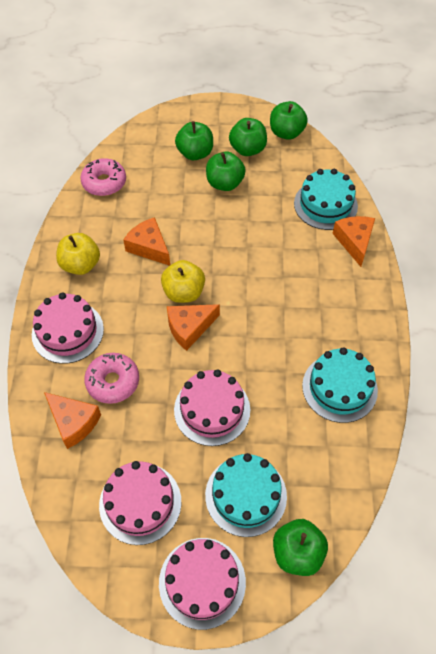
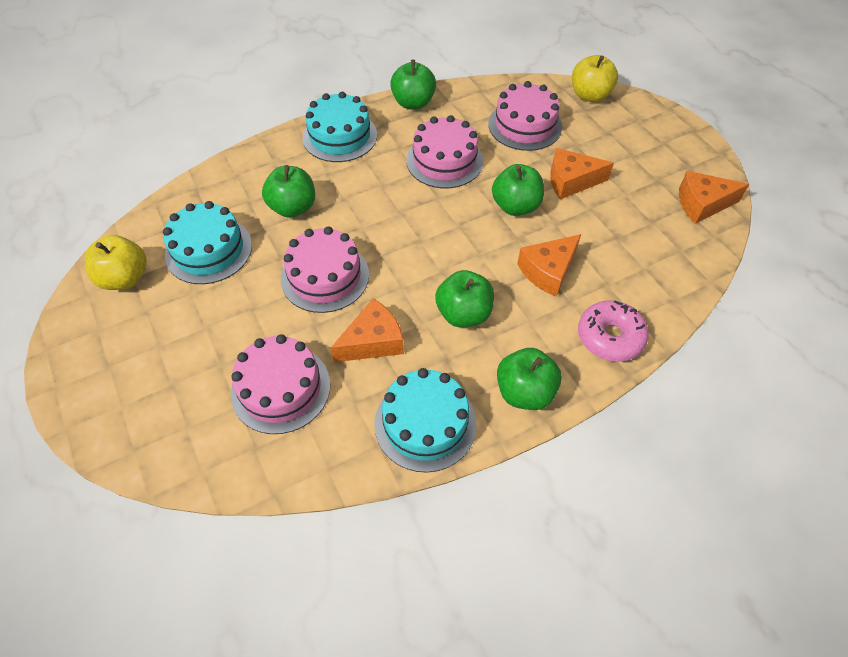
pink donut: [80,158,126,196] [84,353,139,404] = 2 -> [578,300,649,362] = 1

